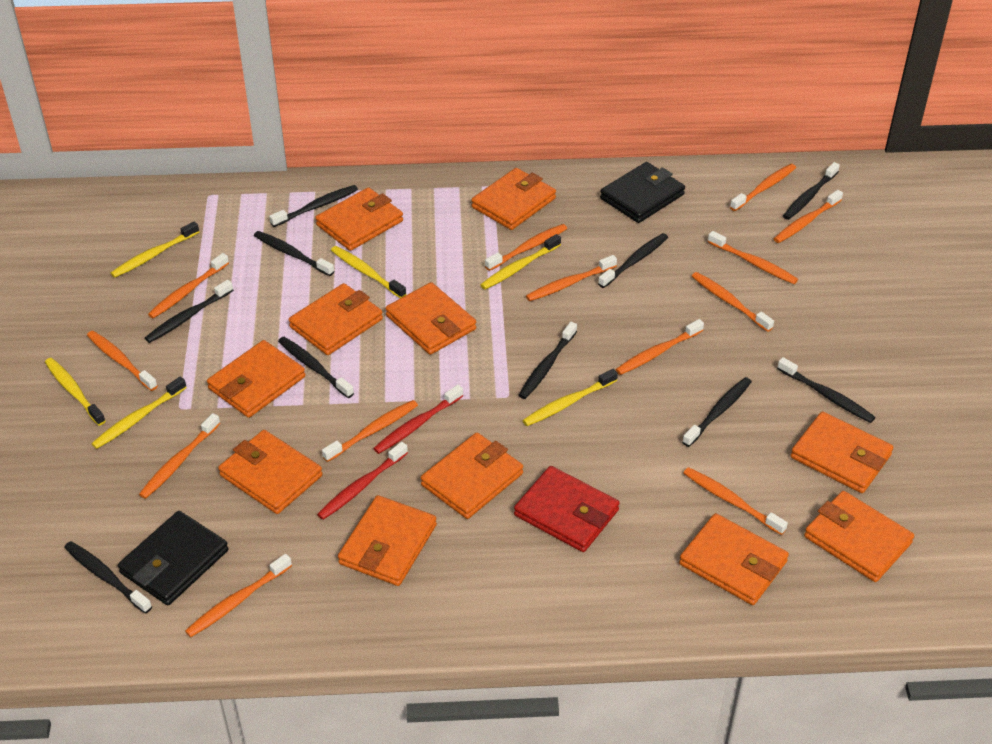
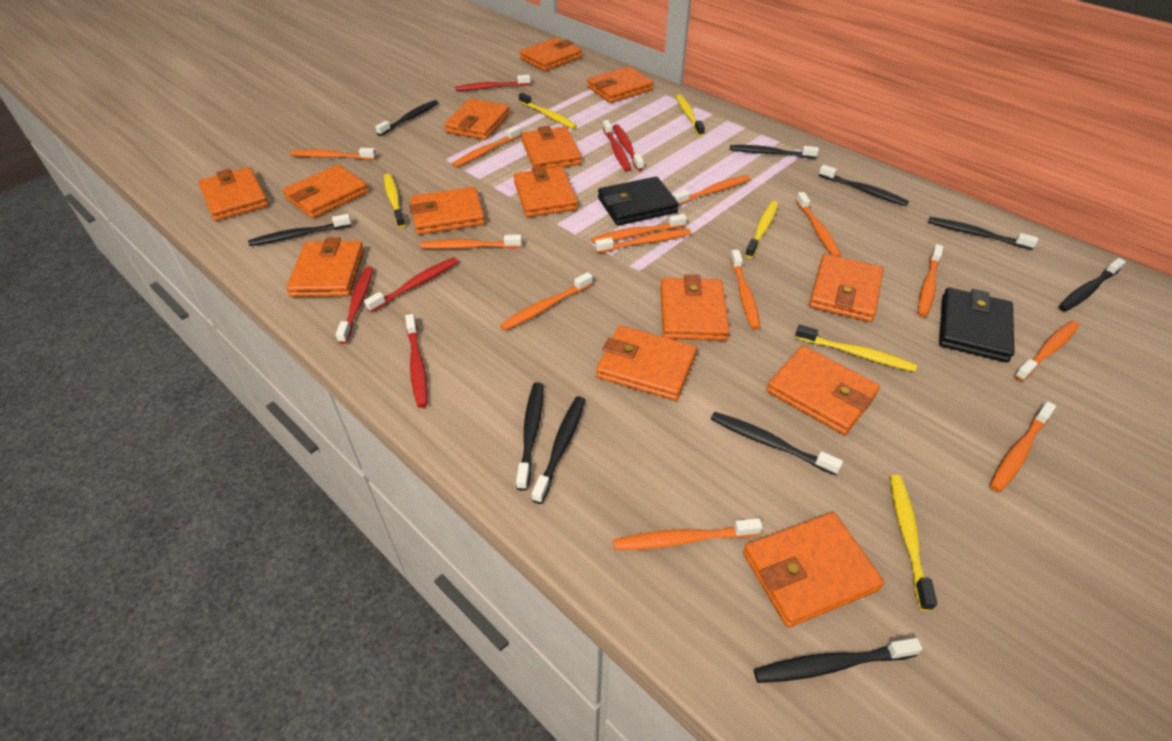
orange wallet: [207,340,305,418] [218,430,322,514] [289,283,383,355] [315,187,403,251] [338,495,437,586] [385,282,476,355] [421,433,523,519] [471,168,556,230] [679,513,789,605] [790,411,893,493] [804,491,914,582] = 11 -> [198,167,269,221] [283,165,368,218] [286,237,364,297] [409,187,485,235] [444,99,510,140] [514,166,578,217] [520,38,582,71] [521,126,582,169] [587,66,654,103] [596,325,697,401] [660,274,730,341] [743,512,884,628] [766,346,880,435] [809,254,883,322] = 14
red toothbrush: [317,442,408,520] [373,385,463,454] = 2 -> [336,266,373,344] [364,257,458,312] [405,314,428,408] [455,75,531,91] [603,120,631,172] [613,124,644,171] = 6
red wallet: [514,466,620,552] = 1 -> none = 0

